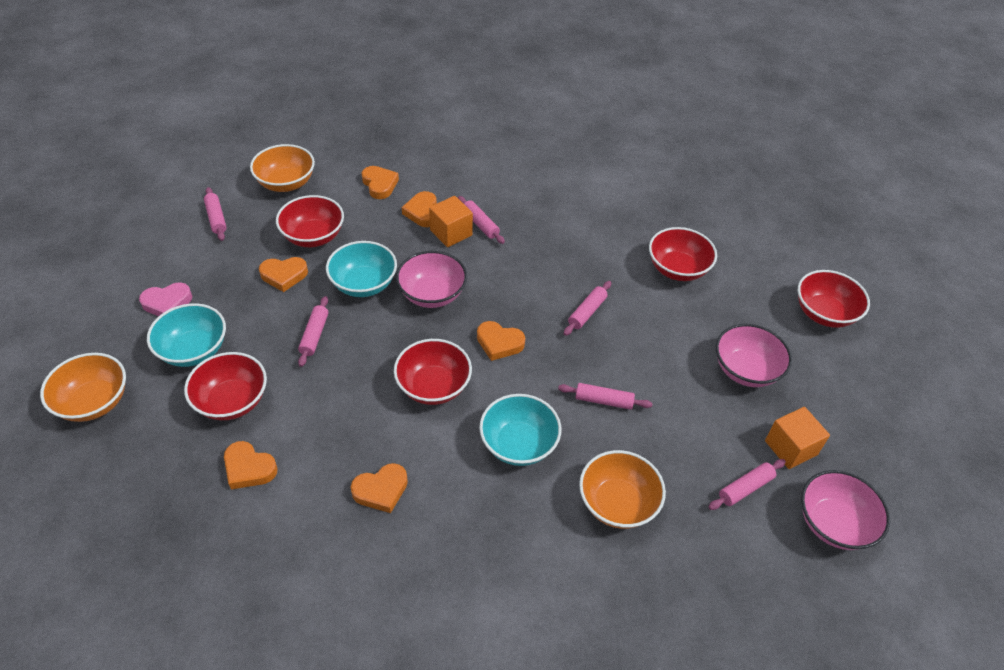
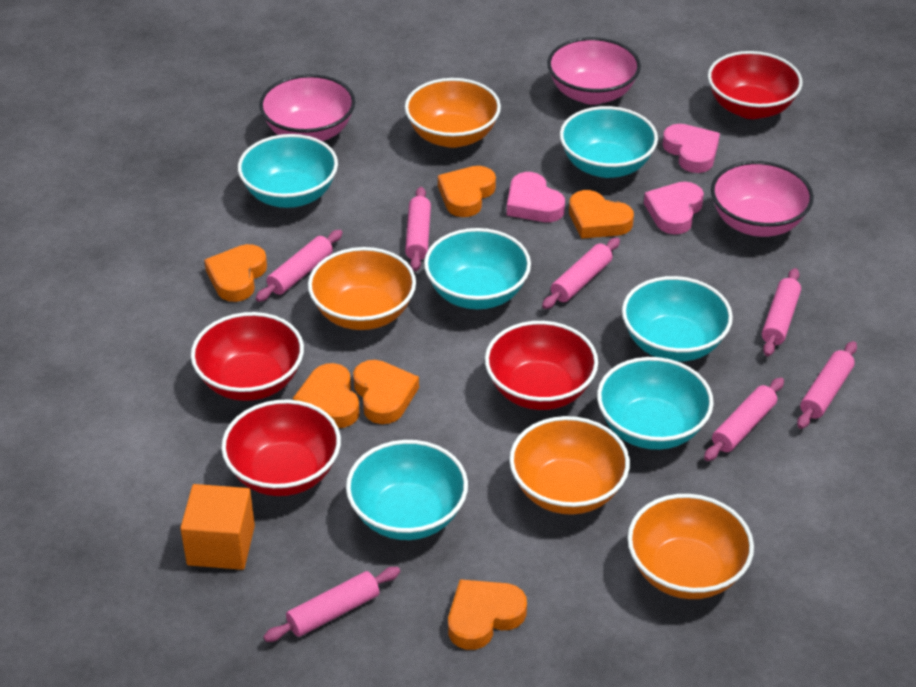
orange bowl: [40,353,126,422] [250,144,315,192] [579,450,666,529] = 3 -> [308,247,416,330] [405,78,501,148] [509,416,630,515] [627,494,754,599] = 4
orange cube: [429,196,473,247] [765,407,830,469] = 2 -> [180,484,255,570] = 1
pink heart: [139,283,192,316] = 1 -> [507,172,565,222] [644,182,704,234] [662,124,720,173] = 3
pink rolling pin: [204,187,227,241] [298,296,329,367] [458,196,505,244] [558,383,652,410] [564,281,611,336] [709,459,786,510] = 6 -> [256,230,343,302] [263,567,400,642] [405,187,431,271] [542,238,620,309] [704,378,784,461] [762,268,801,356] [797,341,857,429] = 7
red bowl: [184,352,267,420] [276,195,344,247] [394,339,472,405] [649,227,717,281] [798,270,870,328] = 5 -> [191,312,304,401] [221,399,341,496] [485,321,598,410] [708,51,803,119] = 4
turquoise bowl: [147,303,226,367] [326,241,397,297] [479,394,562,466] = 3 -> [238,134,338,208] [346,440,468,540] [424,228,531,309] [560,106,658,178] [597,357,714,450] [622,276,733,362] = 6

